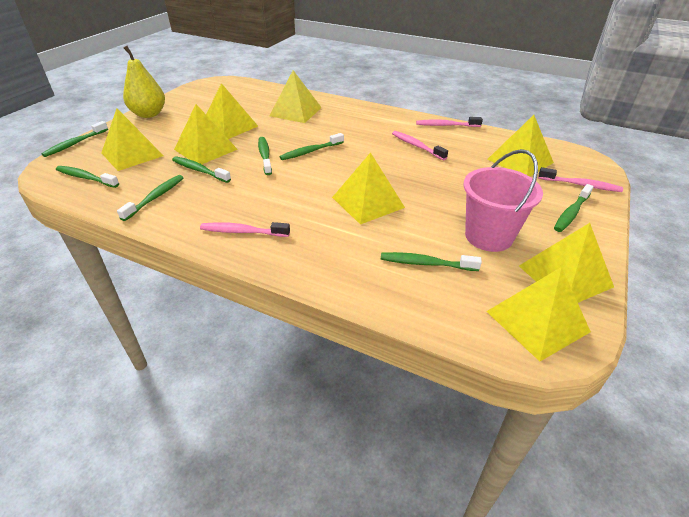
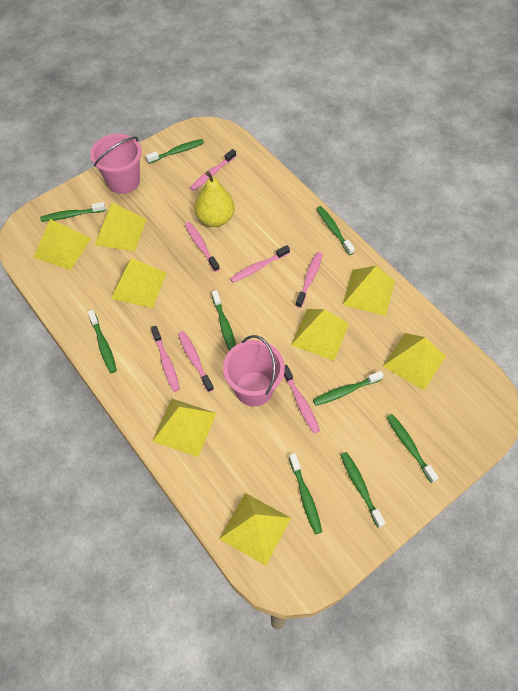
green toothbrush: [41,121,108,157] [56,166,119,188] [117,175,183,221] [172,156,231,183] [258,137,272,175] [279,133,344,160] [381,252,482,271] [554,184,594,232] = 8 -> [40,202,106,222] [88,310,117,373] [146,139,204,164] [212,290,236,351] [289,453,322,534] [313,371,384,406] [316,206,355,255] [341,452,385,528] [387,414,439,483] = 9
pink bucket: [463,149,543,252] = 1 -> [90,134,142,194] [223,335,285,406] = 2
pink toothbrush: [200,222,290,237] [392,131,448,160] [416,117,483,127] [538,167,623,192] = 4 -> [151,326,180,392] [178,331,214,392] [185,222,220,272] [190,149,236,191] [230,245,290,283] [283,365,320,434] [295,252,323,308] = 7

